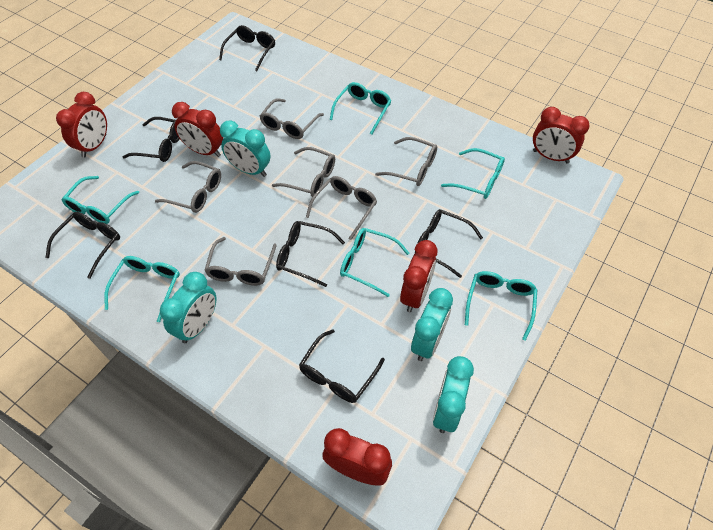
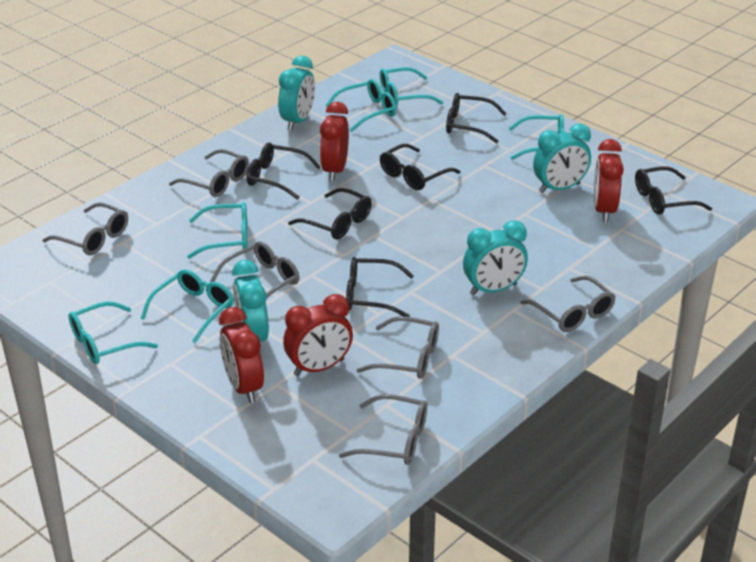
red clock: [56,92,107,158] [172,102,223,157] [323,428,392,486] [400,240,437,312] [533,107,590,164] = 5 -> [219,307,264,403] [283,294,353,376] [320,102,349,181] [594,139,624,222] = 4

